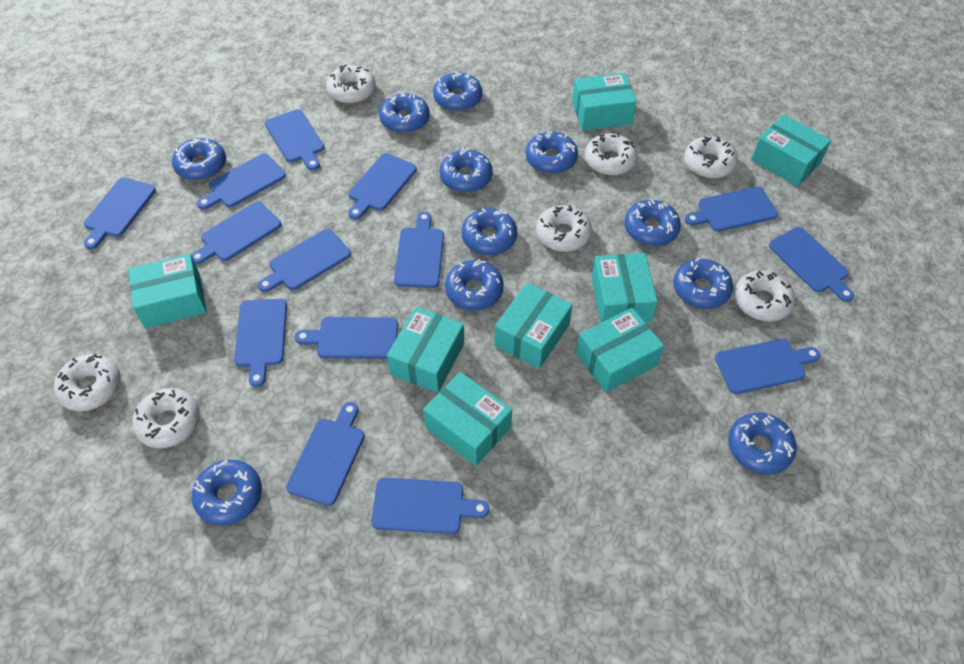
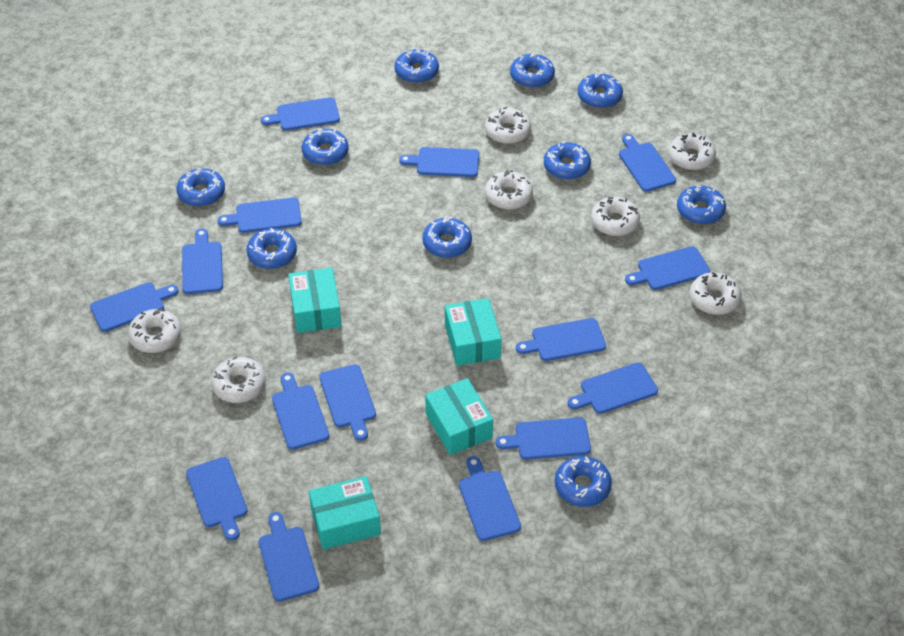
blue cutting board: [84,177,156,249] [191,202,281,265] [197,153,286,209] [234,299,287,387] [258,229,351,292] [265,109,324,171] [286,402,365,506] [295,317,398,359] [348,153,417,220] [371,478,489,534] [394,212,444,288] [685,186,778,232] [715,339,821,394] [769,227,854,302] = 14 -> [90,282,179,332] [182,229,223,294] [186,457,248,541] [218,197,302,233] [258,512,319,602] [261,97,340,131] [272,372,329,450] [319,364,376,441] [399,147,479,177] [459,456,521,541] [496,417,591,460] [516,318,606,361] [568,362,658,414] [619,134,676,192] [625,246,710,290] = 15
blue donut: [172,138,226,180] [192,460,262,526] [379,92,430,133] [433,72,482,111] [440,148,493,192] [445,259,504,310] [461,208,517,255] [526,131,578,174] [624,200,681,246] [673,258,733,309] [728,412,797,475] = 11 -> [176,168,225,207] [246,228,297,269] [302,129,349,166] [394,48,439,83] [422,216,472,258] [510,52,555,88] [544,141,591,180] [555,456,612,507] [577,72,623,109] [677,185,726,225] = 10
turquoise box: [128,254,207,328] [387,307,464,393] [423,372,512,466] [494,282,572,369] [572,73,637,131] [576,308,664,393] [591,253,658,323] [751,115,831,187] = 8 -> [288,268,342,333] [309,476,381,550] [425,378,493,455] [445,298,501,366] = 4

